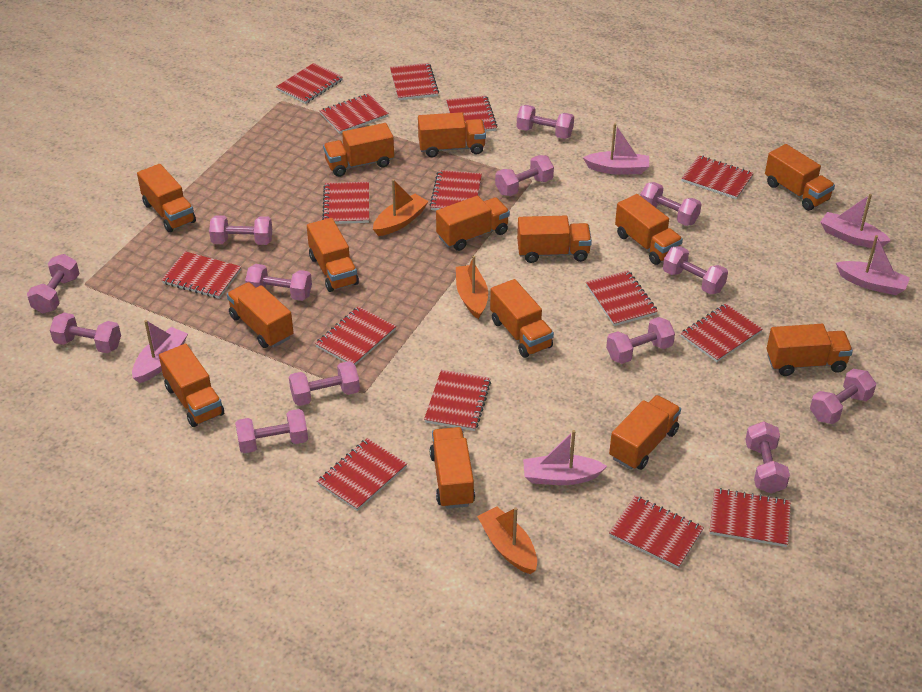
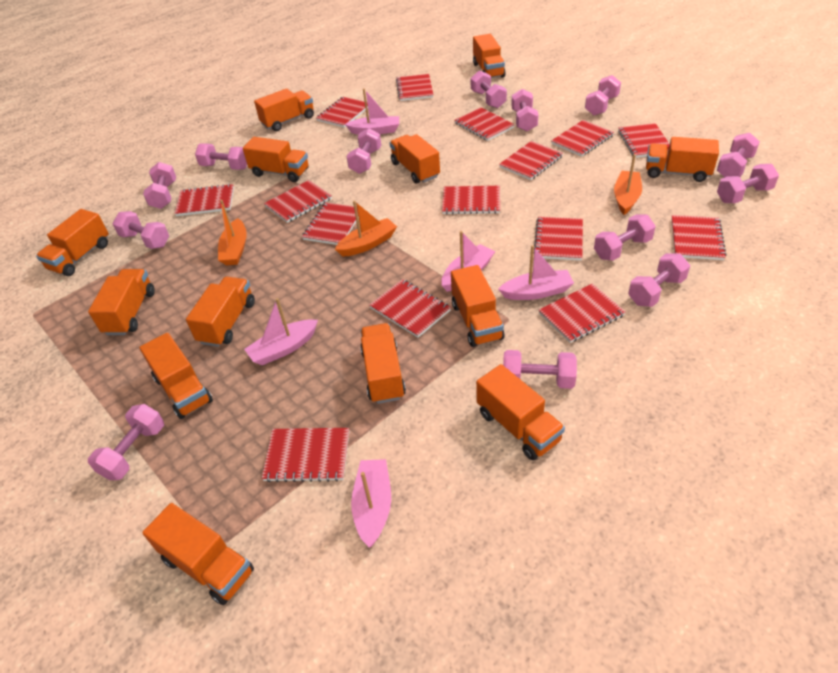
orange truck: [137,164,196,232] [159,343,224,427] [227,282,294,348] [307,218,359,292] [323,123,394,177] [418,112,486,157] [430,427,475,509] [436,196,510,251] [490,279,554,358] [517,216,592,263] [609,395,681,470] [615,194,683,265] [765,144,835,211] [767,324,853,376] = 14 -> [36,209,109,276] [88,269,155,335] [139,333,213,419] [142,503,254,605] [186,277,255,347] [243,137,309,182] [254,88,314,131] [360,323,406,404] [390,134,440,184] [451,265,504,347] [473,34,506,78] [476,364,565,460] [646,137,719,182] = 13

